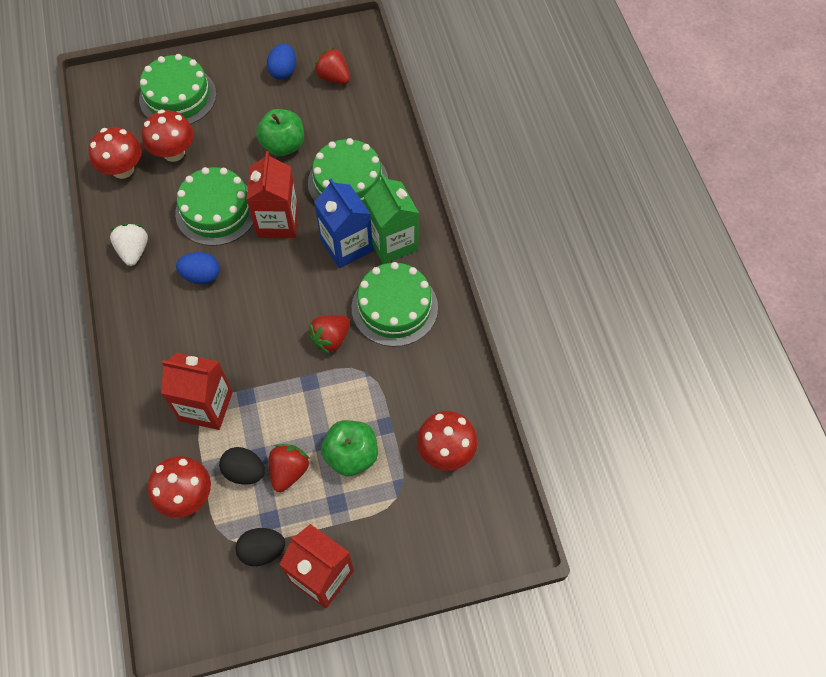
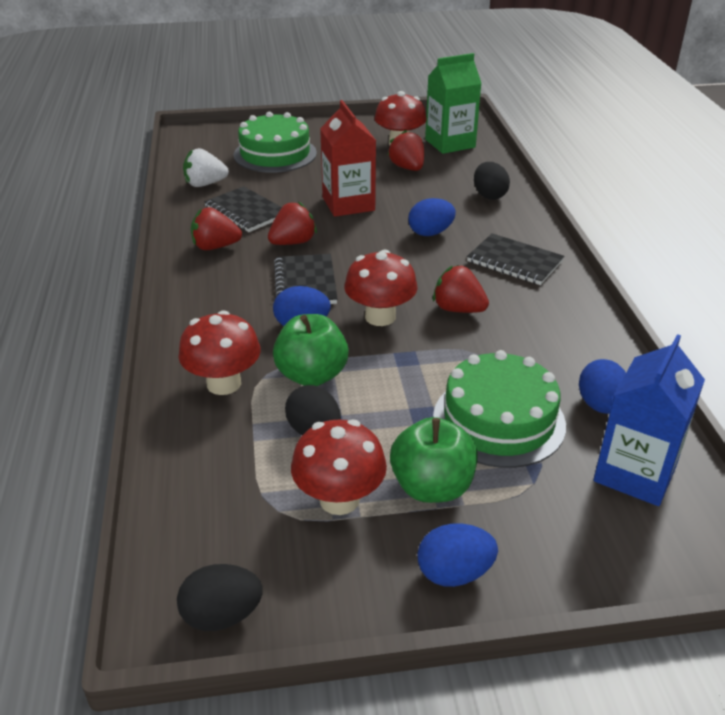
black egg: [219,447,265,485] [235,528,285,566] = 2 -> [177,564,263,631] [285,385,341,435] [474,162,510,200] = 3
black notebook: none = 0 -> [204,186,282,232] [274,254,338,304] [467,233,564,285] = 3
blue egg: [176,252,220,284] [267,43,296,80] = 2 -> [273,286,331,326] [408,198,456,236] [417,524,498,587] [579,359,626,414] = 4
green cake: [139,54,216,124] [175,167,253,246] [308,138,388,205] [352,262,438,347] = 4 -> [233,112,317,173] [433,350,566,468] = 2
red carton: [161,353,233,430] [246,151,299,238] [279,524,354,608] = 3 -> [320,100,376,217] = 1
red strawberry: [269,444,310,492] [308,315,350,354] [314,47,350,84] = 3 -> [191,207,242,250] [268,201,317,245] [388,130,424,171] [433,265,489,313] = 4

